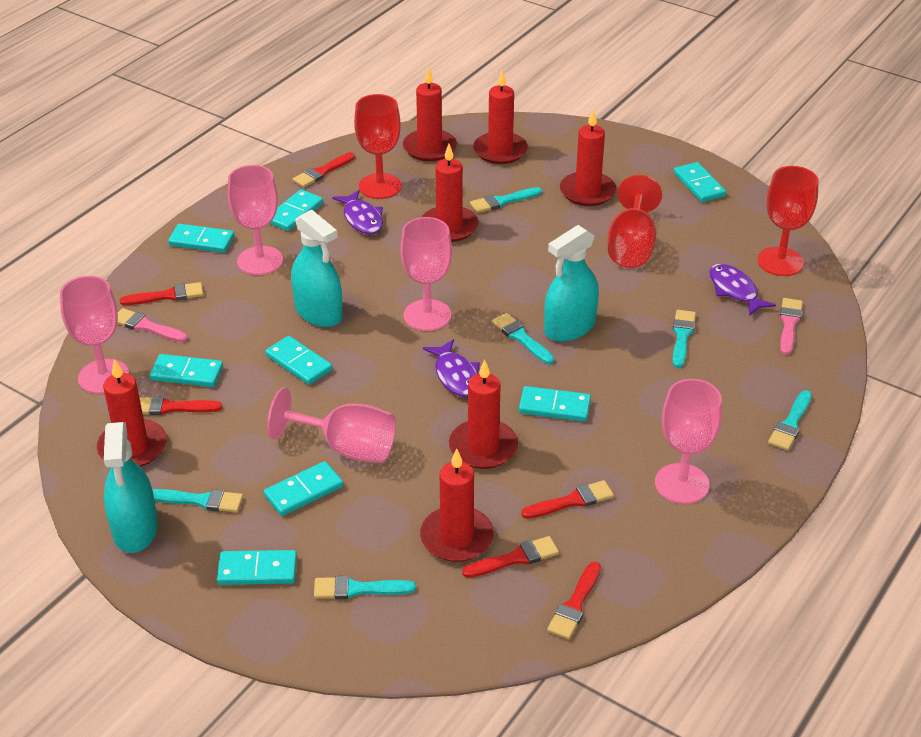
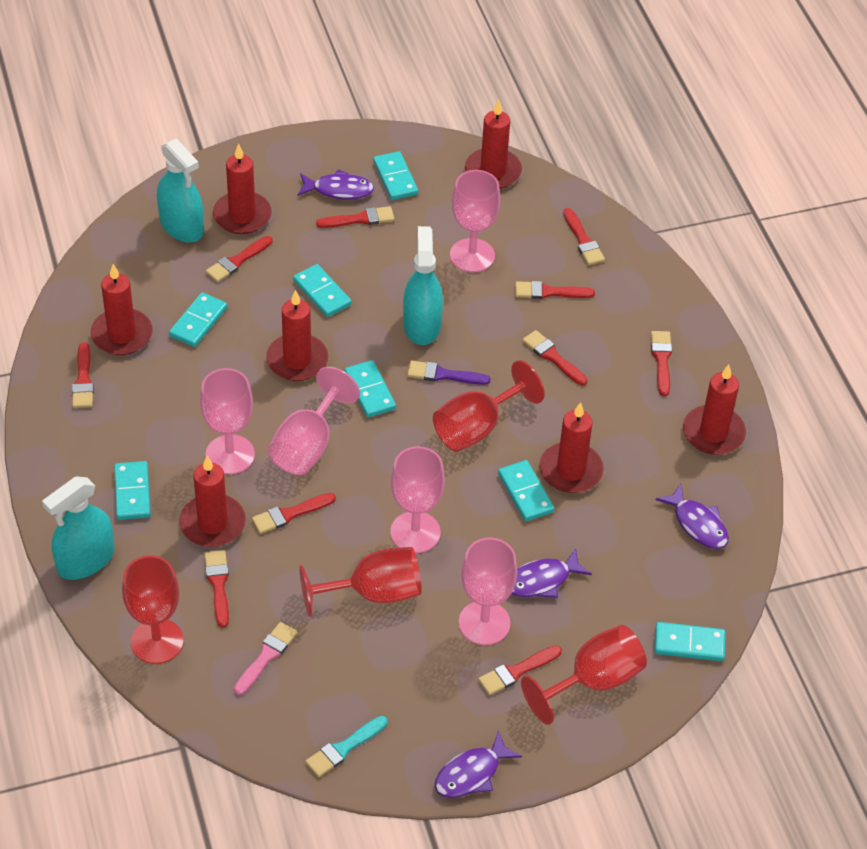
pink brush: [117,308,188,342] [780,298,803,355] = 2 -> [234,622,298,695] = 1
purple brush: none = 0 -> [407,361,491,385] = 1
purple fish: [332,190,383,235] [423,339,480,397] [709,264,776,316] = 3 -> [297,169,374,200] [435,730,522,798] [511,548,592,598] [655,484,729,549] = 4
red brush: [120,282,204,305] [139,396,223,415] [293,152,355,188] [462,536,559,578] [521,480,614,519] [547,562,601,640] = 6 -> [72,342,94,408] [204,550,229,628] [206,236,273,282] [252,493,336,534] [316,206,394,228] [478,645,562,695] [515,281,595,299] [522,330,587,385] [563,208,605,265] [651,331,672,396] = 10
red goblet: [354,94,402,199] [607,175,662,268] [757,166,819,276] = 3 -> [122,555,184,664] [299,547,422,617] [433,360,545,452] [521,625,647,725] = 4
turquoise brush: [152,489,243,512] [314,576,416,599] [470,187,542,213] [492,313,554,364] [673,310,696,368] [768,390,812,451] = 6 -> [305,716,387,777] = 1
turquoise domino: [150,354,223,387] [168,224,234,253] [217,550,297,585] [264,461,343,516] [265,336,333,385] [269,189,323,231] [519,386,591,422] [674,162,726,202] = 8 -> [114,461,151,520] [169,292,227,347] [293,264,351,317] [344,360,396,417] [373,151,418,200] [498,460,554,521] [654,622,725,661] = 7

